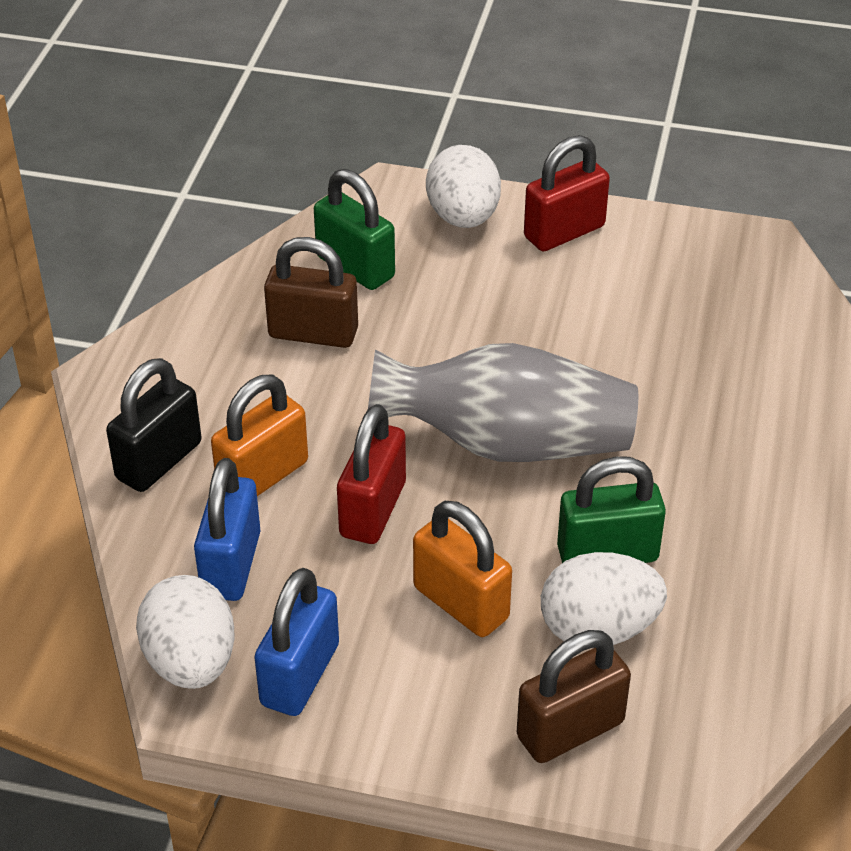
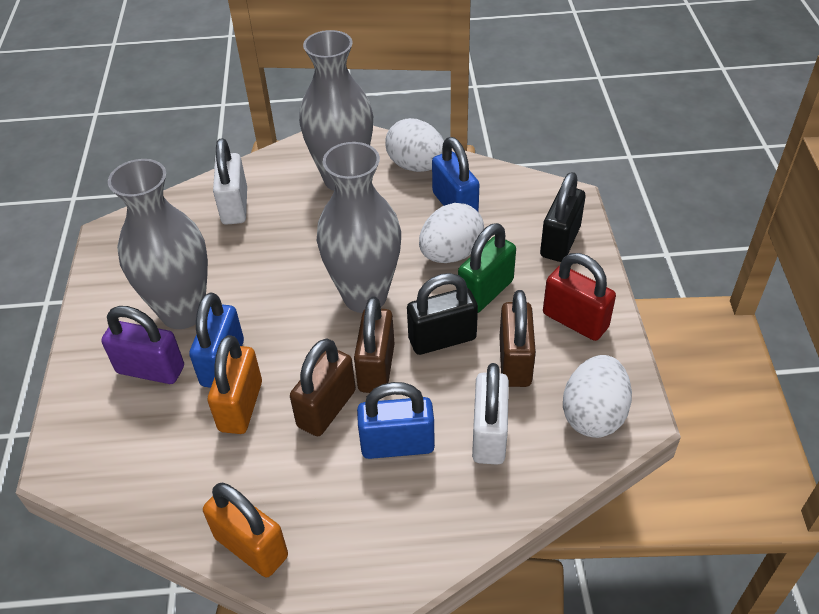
black padlock: [106,358,201,492] = 1 -> [407,273,478,355] [540,172,585,262] = 2
blue padlock: [194,458,260,601] [254,568,339,716] = 2 -> [189,292,244,388] [357,382,435,459] [432,137,479,212] = 3
brown padlock: [264,237,358,348] [517,630,631,763] = 2 -> [290,338,356,436] [354,296,395,393] [499,290,536,387] = 3
green padlock: [314,169,395,290] [557,456,666,563] = 2 -> [458,223,516,313] = 1
grey vase: [368,343,638,462] = 1 -> [108,159,208,329] [299,30,373,191] [317,142,401,313] = 3
purple padlock: none = 0 -> [101,306,184,384] = 1
red padlock: [337,404,406,544] [524,135,610,251] = 2 -> [543,253,616,341] = 1
white padlock: none = 0 -> [213,138,247,225] [472,363,509,465] = 2

